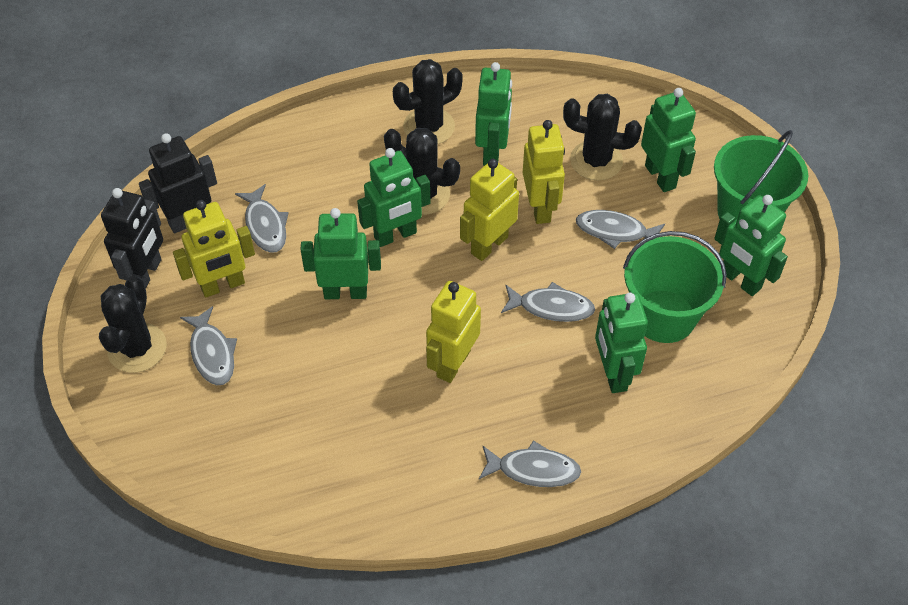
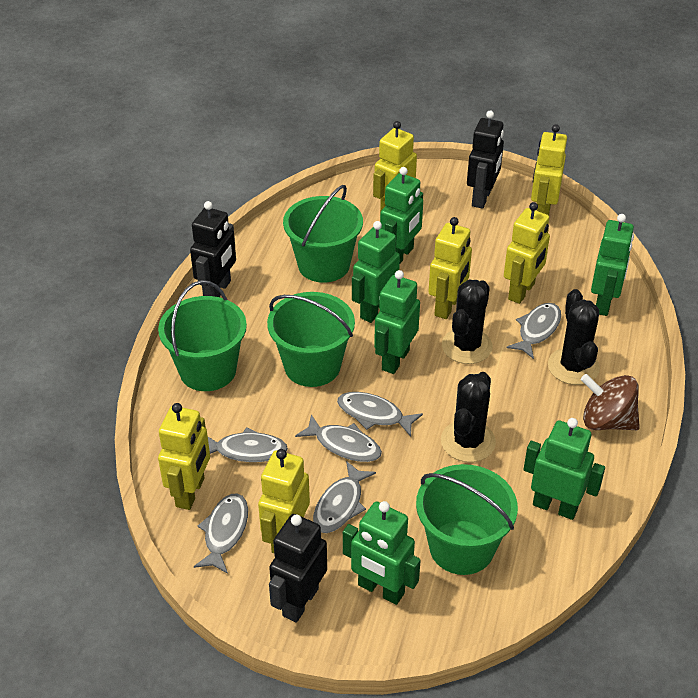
black cactus: [99,276,167,373] [384,128,460,215] [393,59,463,144] [563,94,642,180] = 4 -> [441,372,496,462] [442,280,493,364] [548,289,600,385] = 3
black robot: [101,188,163,289] [139,133,217,233] = 2 -> [190,201,236,297] [269,514,327,623] [467,111,504,209] = 3
brown spinning top: none = 0 -> [581,374,640,430] = 1
green bucket: [623,231,727,343] [714,130,808,220] = 2 -> [158,280,247,391] [267,292,355,387] [283,185,363,283] [416,464,518,575] = 4
grey fish: [180,306,237,385] [235,184,289,253] [479,440,581,487] [501,282,595,322] [576,210,665,249] = 5 -> [194,493,248,574] [208,427,288,462] [295,415,382,462] [313,461,376,533] [337,392,423,437] [506,303,561,359] = 6
yellow robot: [173,200,255,298] [426,281,481,383] [460,159,519,261] [523,120,565,224] = 4 -> [158,403,210,510] [258,449,310,553] [373,121,417,213] [428,217,472,319] [504,202,550,304] [531,124,567,215] = 6

